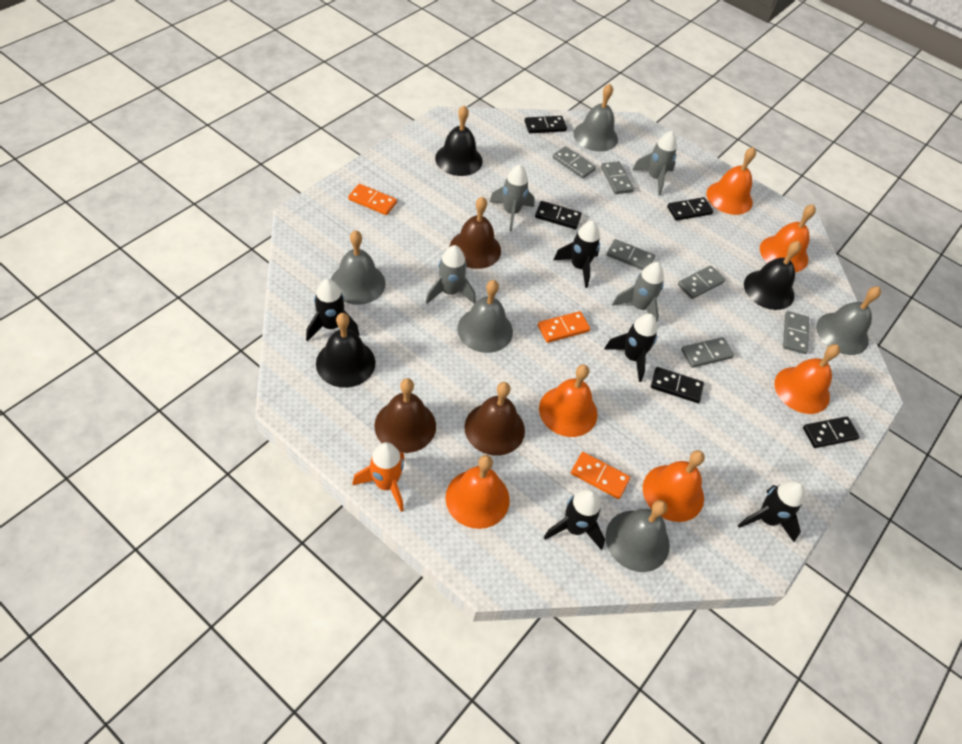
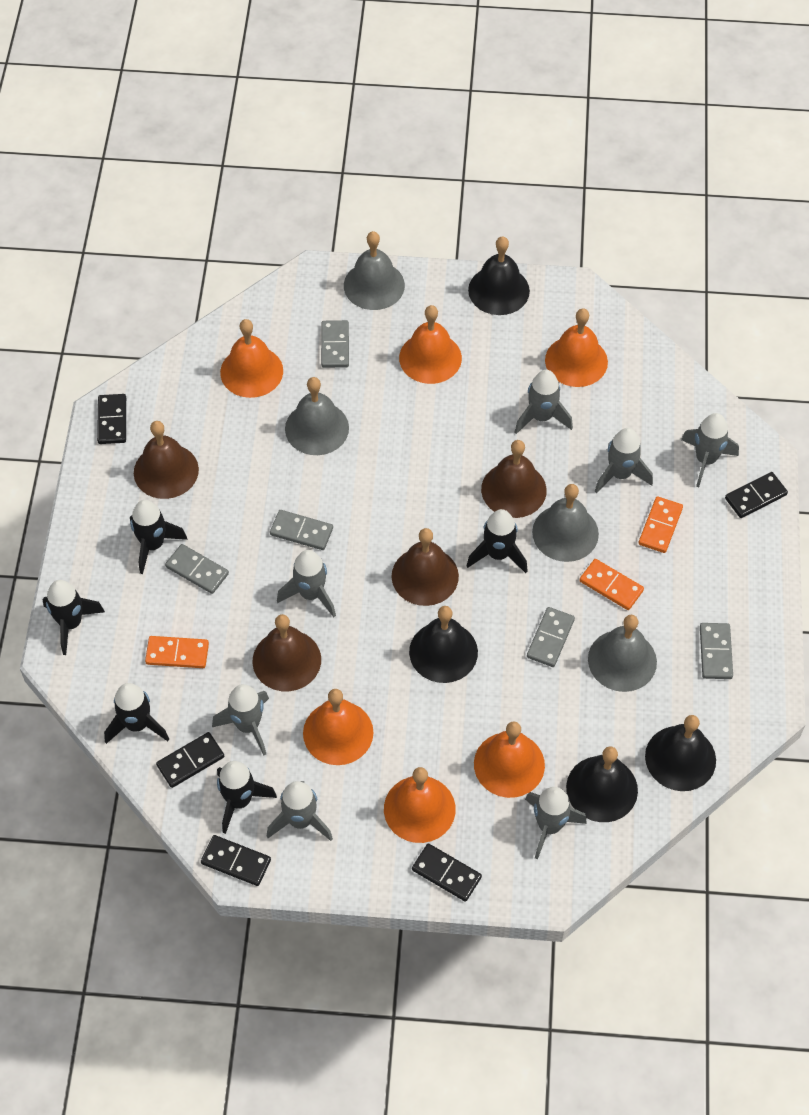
black bell: [316,313,375,388] [435,105,483,176] [744,241,801,310] = 3 -> [409,606,478,683] [468,236,530,315] [566,746,638,822] [645,715,716,791] = 4
brown bell: [374,378,436,453] [450,197,501,269] [465,382,525,456] = 3 -> [134,421,199,499] [252,614,321,691] [392,528,459,606] [481,440,547,518] = 4
grey bell: [331,230,385,305] [457,280,513,353] [574,84,618,152] [605,500,670,572] [816,286,881,355] = 5 -> [285,377,349,455] [344,231,405,310] [532,484,599,562] [588,615,657,692] = 4
grey domino: [553,146,596,179] [601,161,634,194] [607,239,655,270] [678,266,725,299] [681,337,734,368] [783,311,809,354] = 6 -> [165,544,229,594] [270,510,333,550] [321,320,349,368] [527,607,575,667] [700,623,733,679] = 5
grey rocket: [426,245,476,304] [490,164,535,232] [612,262,664,321] [632,131,677,195] = 4 -> [212,684,269,755] [267,781,333,841] [277,550,336,617] [515,370,573,434] [525,787,587,859] [594,428,653,494] [681,413,739,487] = 7
orange rocket: [352,442,405,512] = 1 -> none = 0

